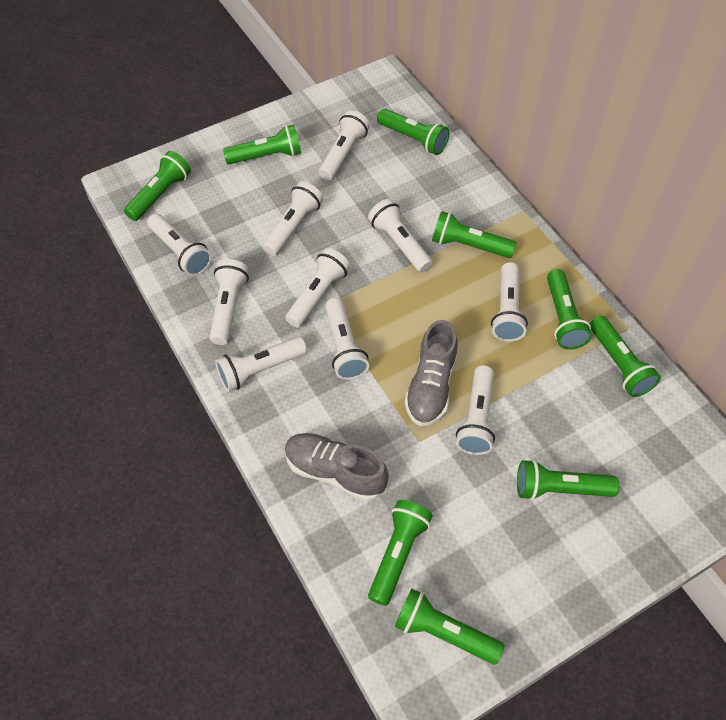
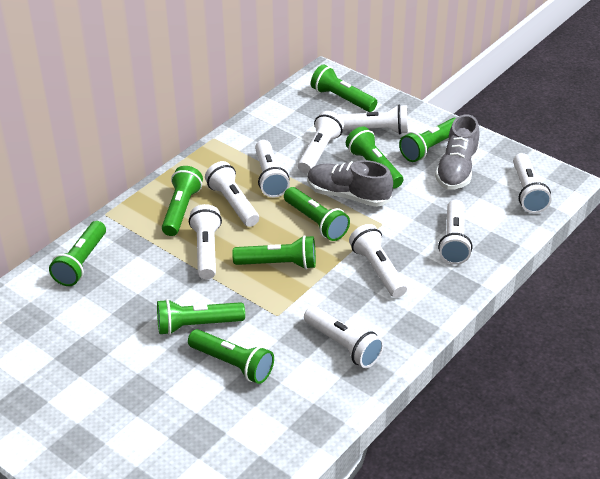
white flashlight: [147,214,212,276] [209,259,249,345] [215,337,307,392] [263,182,323,256] [285,248,350,328] [319,110,370,181] [325,298,369,380] [368,199,433,273] [456,365,495,455] [491,262,528,342] = 10 -> [189,204,222,279] [205,161,259,227] [255,140,290,197] [298,111,344,174] [304,306,384,368] [338,104,408,134] [349,224,407,298] [438,200,472,265] [513,153,552,213] = 9

